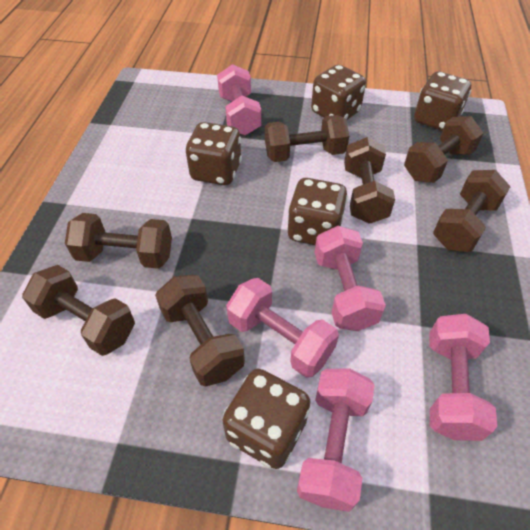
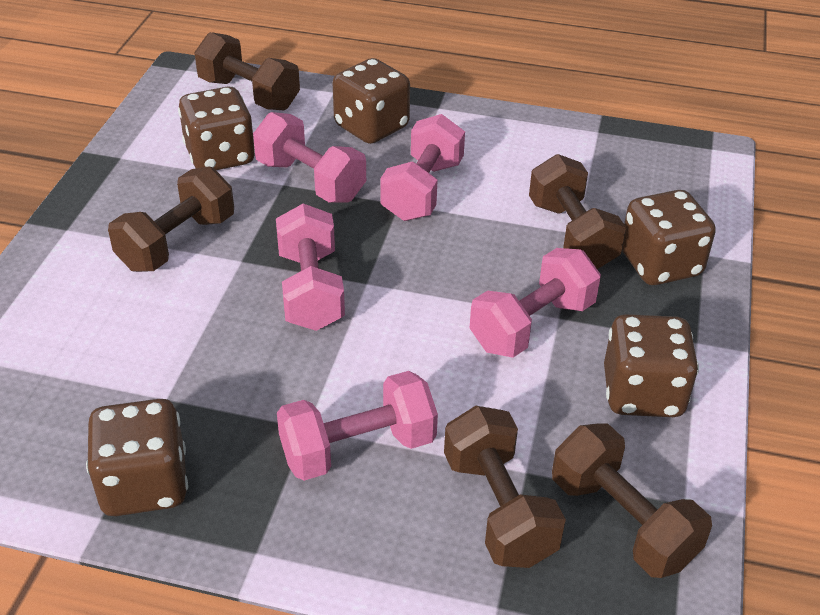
brown dumbbell: [22,265,135,356] [65,213,172,269] [155,275,245,386] [265,115,349,162] [344,137,395,224] [404,116,483,183] [433,170,511,252] = 7 -> [108,166,234,272] [194,32,300,110] [444,406,566,568] [529,154,626,269] [552,423,712,578] = 5

